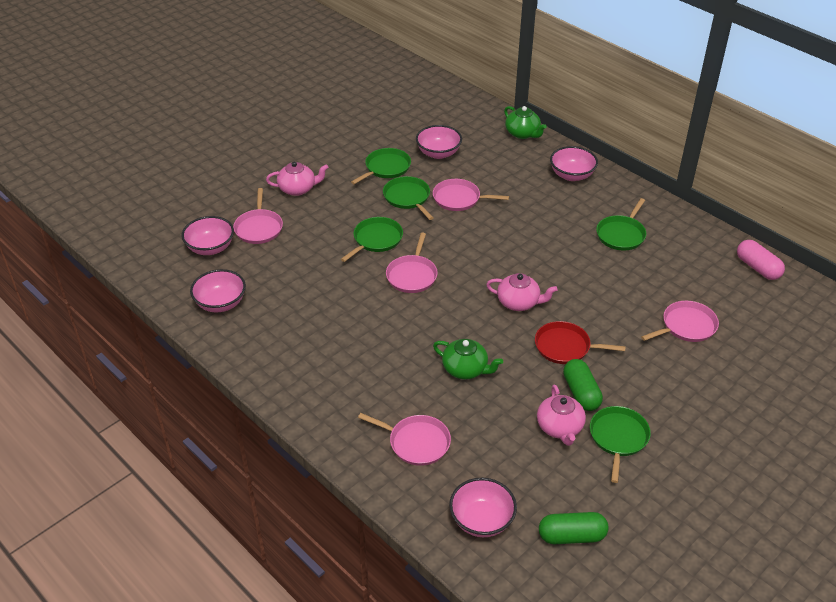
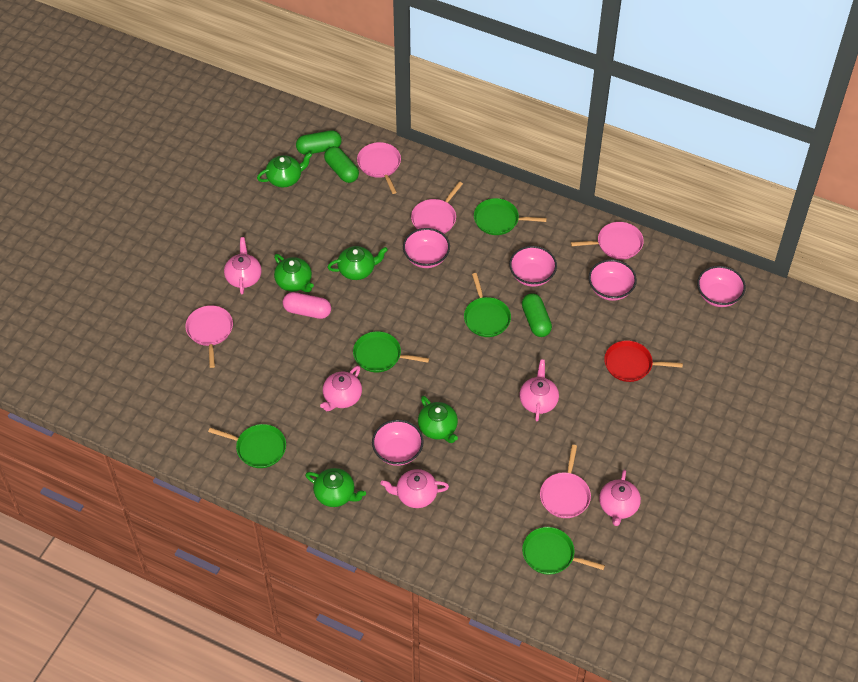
green capsule: [539,512,609,544] [563,359,603,411] = 2 -> [296,130,342,155] [324,146,359,183] [522,293,552,337] = 3
green teapot: [433,339,503,379] [504,106,547,139] = 2 -> [257,152,312,188] [274,254,314,292] [305,468,366,507] [328,246,388,280] [418,396,458,443] = 5
pink teapot: [266,161,329,196] [486,273,558,311] [537,385,586,446] = 3 -> [224,237,262,295] [320,366,362,411] [381,469,449,508] [519,359,559,421] [599,470,641,526] = 5

